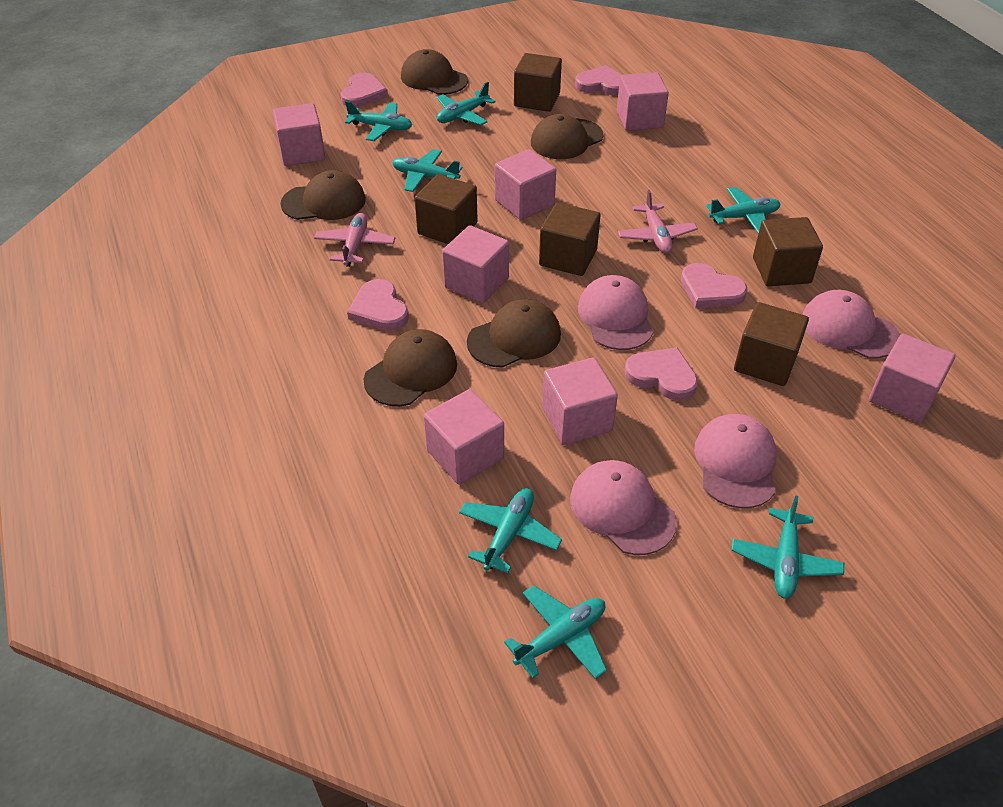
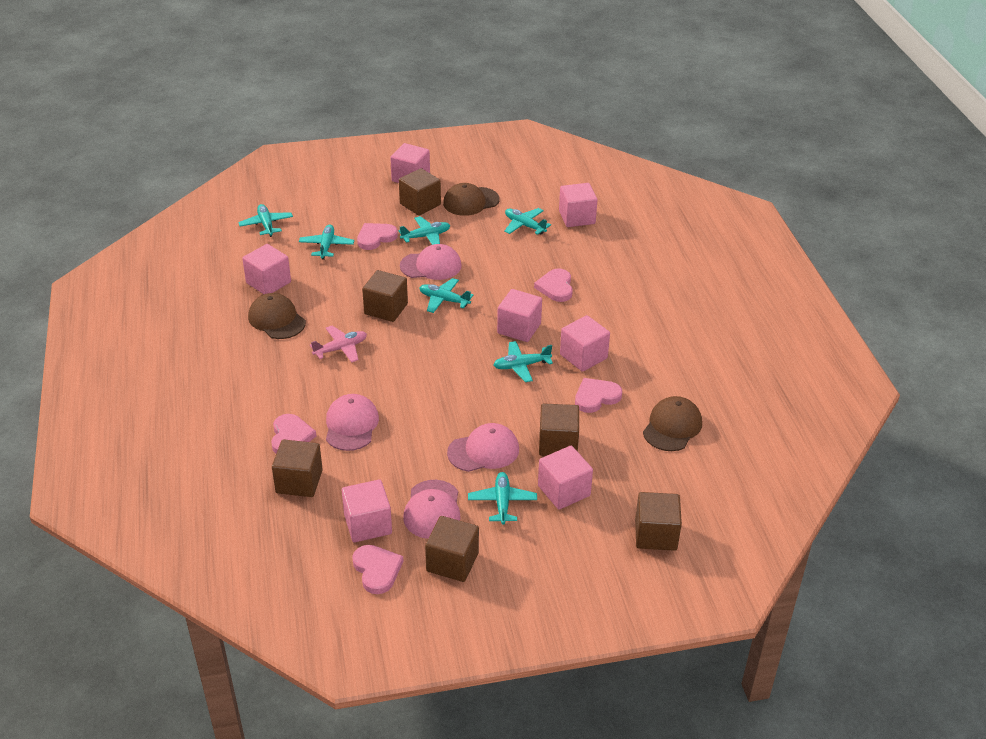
brown cap: [280,170,366,220] [364,329,457,406] [401,49,468,95] [467,299,561,368] [531,114,603,159] = 5 -> [248,293,306,339] [443,183,500,216] [643,396,702,451] = 3
brown cube: [415,174,478,244] [514,53,562,112] [539,202,600,276] [734,302,809,386] [753,217,823,286] = 5 -> [272,439,323,497] [362,270,408,322] [399,168,441,215] [425,516,479,582] [539,403,579,456] [635,492,682,551] = 6
pink plane: [314,213,395,267] [618,190,698,254] = 2 -> [310,326,367,363] = 1

